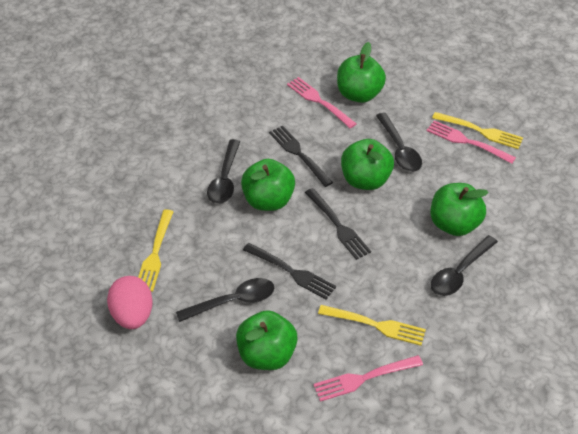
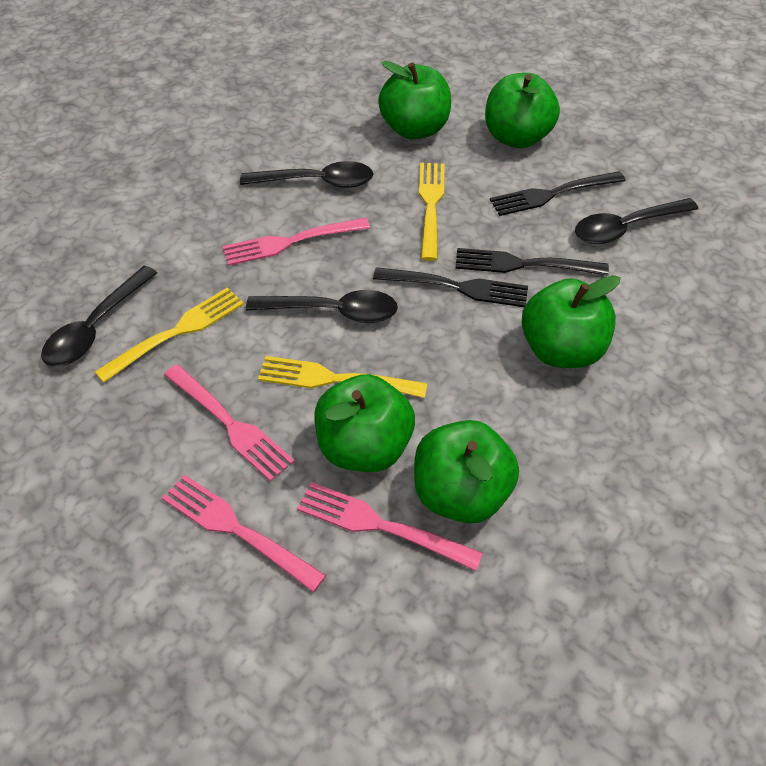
pink egg: [107,276,153,329] = 1 -> none = 0
pink fork: [287,77,357,128] [313,355,423,402] [427,120,516,164] = 3 -> [162,474,326,592] [164,364,295,482] [223,218,370,266] [297,482,483,571] = 4

